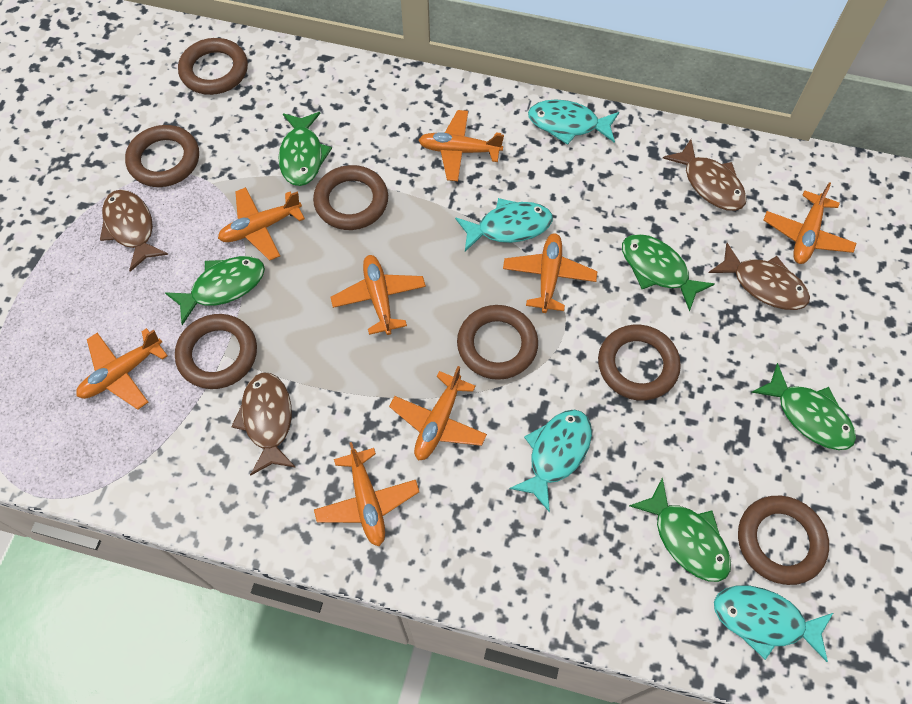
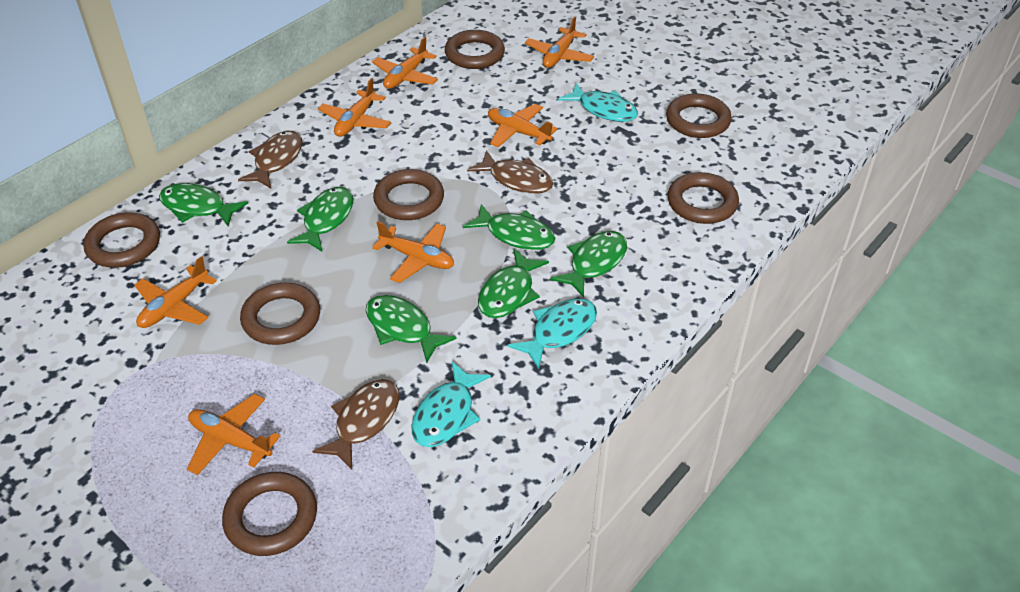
brown fish: [100,190,168,272] [231,372,296,476] [663,139,747,211] [709,243,810,310] = 4 -> [238,131,302,188] [312,379,399,470] [467,150,553,194] = 3
green fish: [165,256,265,325] [278,112,332,186] [622,234,715,312] [629,477,731,582] [751,363,856,450] = 5 -> [159,183,248,226] [287,187,353,252] [366,295,456,363] [463,204,555,250] [478,249,549,318] [551,231,627,297] = 6
orange plane: [76,328,168,410] [218,187,305,261] [314,442,419,546] [331,255,426,335] [389,366,487,460] [418,110,504,181] [503,233,597,313] [764,182,856,264] = 8 -> [134,256,217,328] [187,394,280,475] [318,78,391,137] [372,37,438,89] [372,221,454,283] [488,104,558,148] [525,16,594,68] = 7
turquoise fish: [455,198,553,251] [509,410,592,512] [528,99,619,145] [714,586,833,662] = 4 -> [411,362,491,447] [508,298,597,369] [558,83,638,122] = 3

